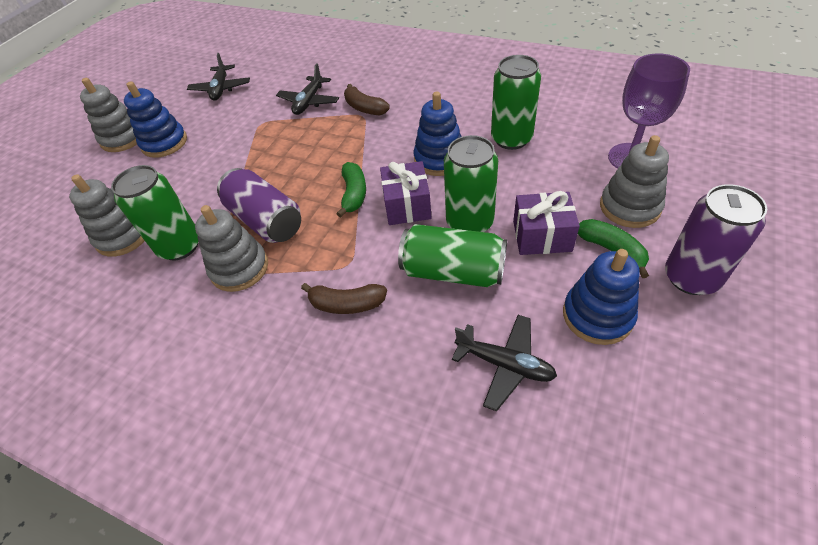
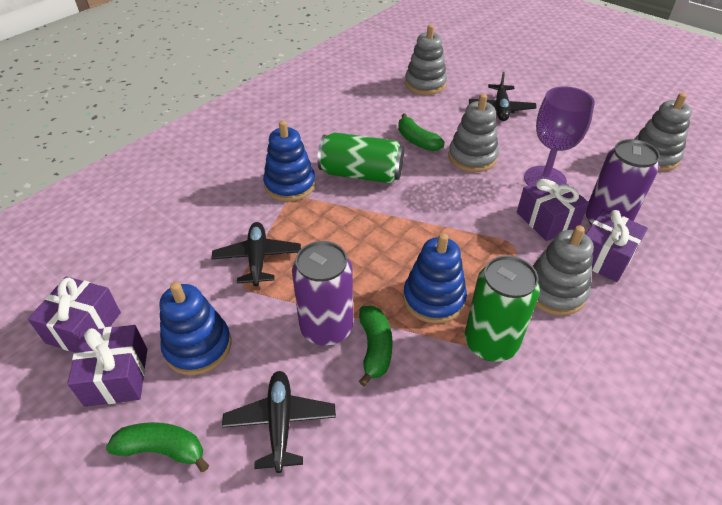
brown banana: [301,283,387,314] [344,84,390,115] = 2 -> none = 0
green banana: [336,162,366,217] [578,219,649,278] = 2 -> [106,422,209,472] [359,306,393,386] [398,114,445,151] = 3
green can: [111,165,198,261] [398,224,507,287] [444,135,498,232] [491,55,541,150] = 4 -> [317,132,404,183] [465,255,540,362] = 2
purple gift: [380,161,432,225] [513,191,580,255] = 2 -> [28,276,121,352] [67,325,147,407] [517,175,589,241] [586,209,648,282] = 4

